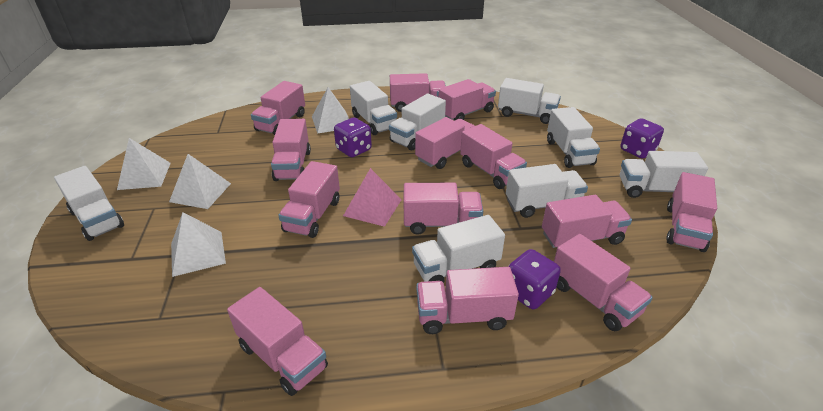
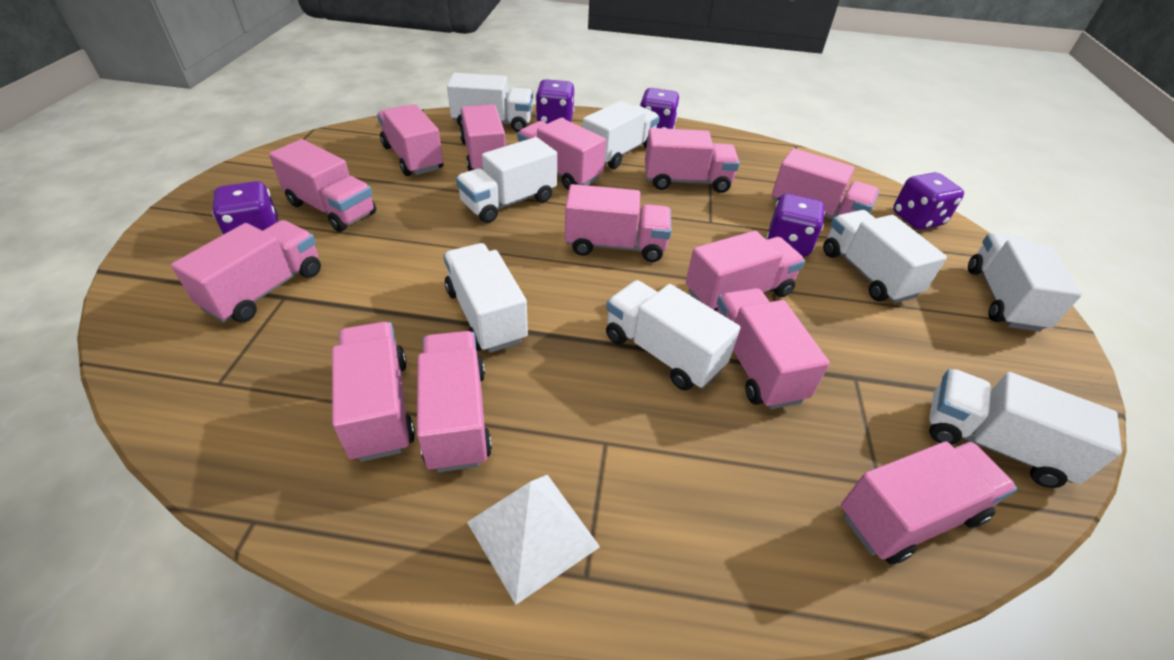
pink pyramid: [343,168,402,227] = 1 -> none = 0
purple dice: [334,118,372,157] [508,249,561,309] [620,119,664,159] = 3 -> [212,181,278,235] [536,79,574,124] [640,88,680,129] [766,194,825,256] [893,172,964,230] = 5
white pyramid: [117,138,171,190] [169,154,231,209] [171,213,226,277] [312,87,349,134] = 4 -> [467,475,600,605] = 1

